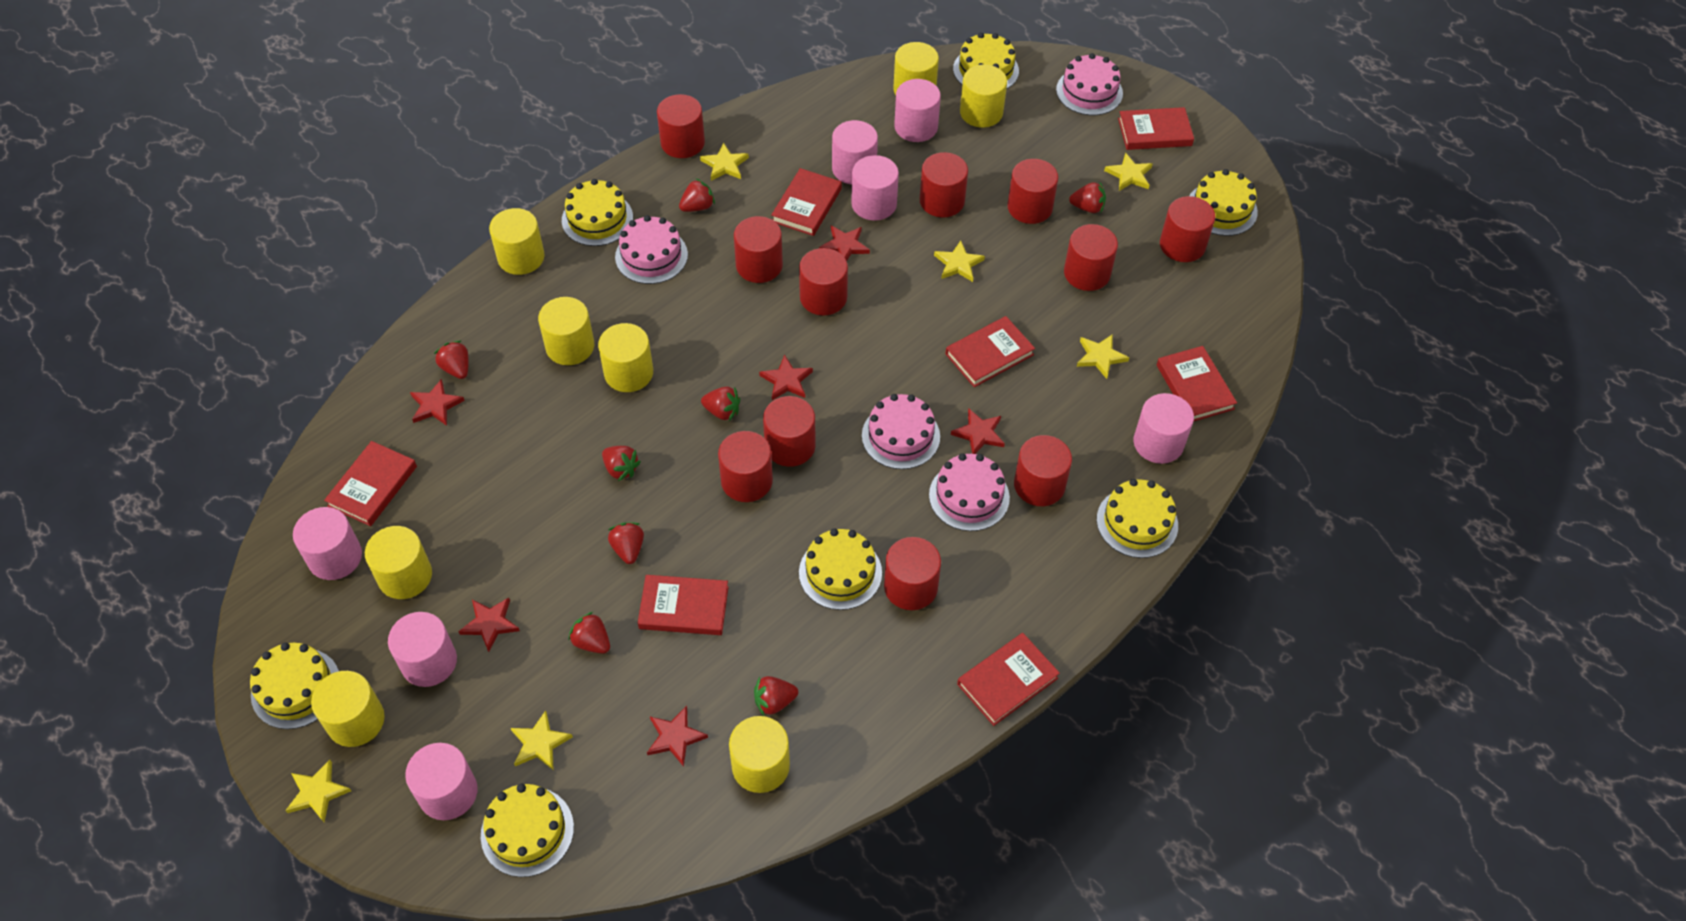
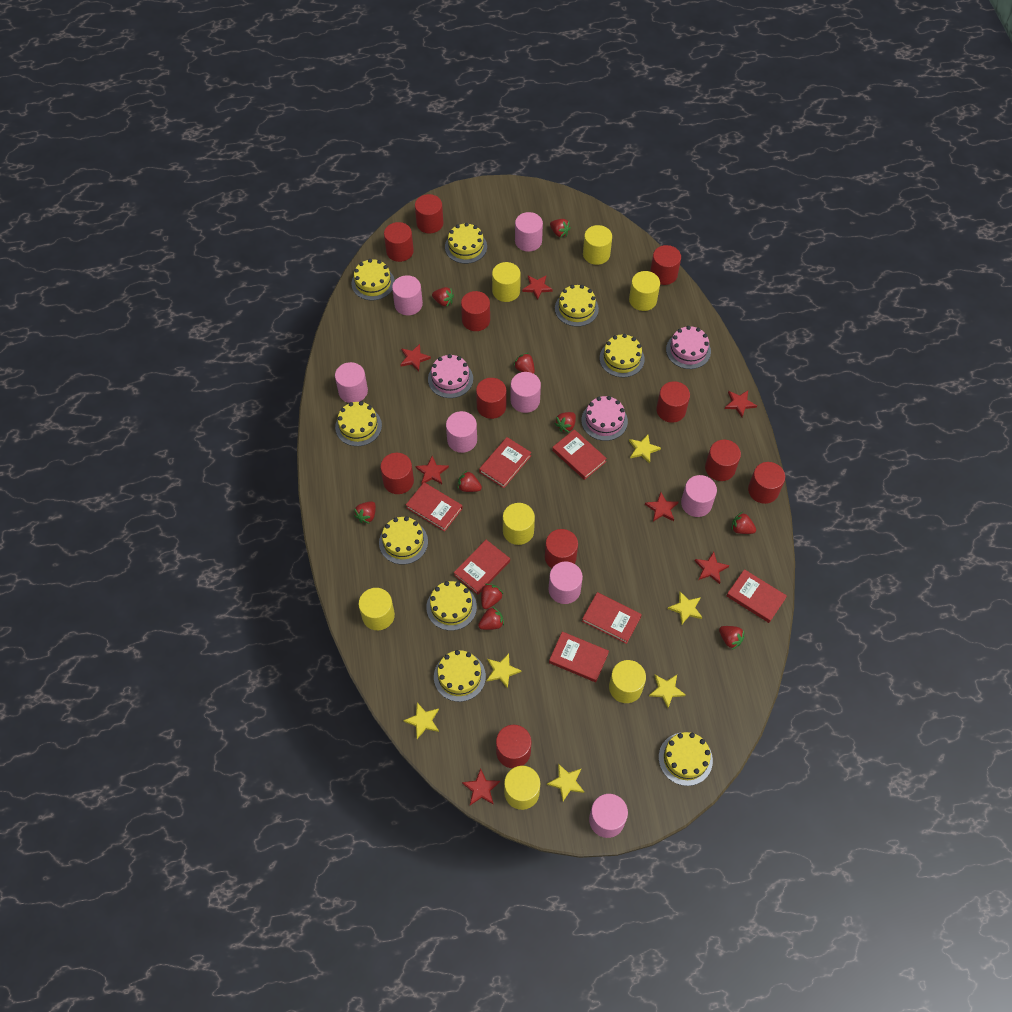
pink cake: [615,215,688,284] [862,394,940,469] [929,453,1010,531] [1056,53,1123,115] = 4 -> [428,354,473,398] [581,396,628,441] [666,326,711,369] = 3
pink cylinder: [293,507,362,580] [388,612,457,687] [405,743,477,820] [832,120,878,185] [851,155,899,221] [894,79,941,142] [1134,393,1194,464] = 7 -> [335,362,368,403] [392,275,423,315] [446,411,477,453] [511,372,541,413] [515,212,543,252] [549,561,583,604] [589,794,628,838] [681,475,717,517] = 8
red star: [410,379,465,426] [458,598,520,652] [647,706,708,767] [759,355,813,400] [819,226,870,261] [951,409,1005,454] = 6 -> [400,344,431,371] [415,456,449,484] [462,768,500,805] [522,276,553,300] [645,492,679,522] [695,552,730,584] [725,390,757,417] = 7
red strawberry: [434,341,469,379] [568,612,610,654] [602,446,641,481] [608,522,644,564] [679,178,715,212] [701,386,740,421] [754,676,798,716] [1069,182,1106,213] = 8 -> [354,501,376,524] [432,287,454,307] [457,471,482,492] [478,607,504,630] [481,584,503,609] [514,353,535,374] [550,219,571,238] [555,412,576,433] [719,626,745,650] [731,512,756,534] = 10
yellow cake: [250,642,339,729] [481,784,574,877] [562,179,633,246] [799,528,882,610] [953,32,1019,89] [1097,479,1178,558] [1189,169,1258,236] = 7 -> [335,401,382,446] [352,259,395,300] [379,517,428,565] [426,581,477,631] [434,650,486,702] [445,223,487,264] [555,285,599,327] [600,334,645,377] [659,732,713,786] = 9
yellow cylinder: [311,671,385,747] [365,526,432,599] [489,208,545,275] [538,297,594,365] [598,323,653,392] [729,716,790,793] [893,42,939,95] [960,65,1007,128] = 8 -> [358,588,395,630] [492,262,521,302] [503,503,535,545] [504,766,540,810] [583,225,612,265] [609,660,646,703] [629,271,660,311] = 7

